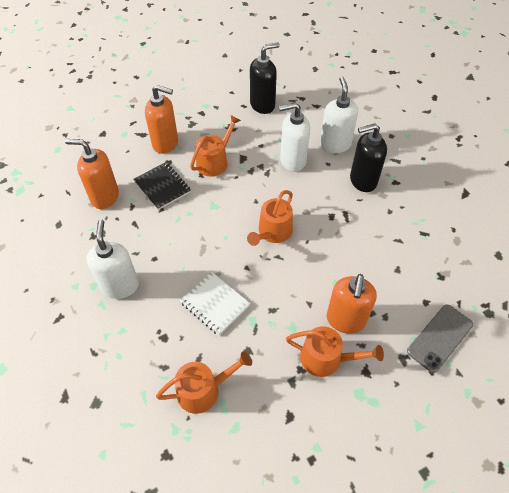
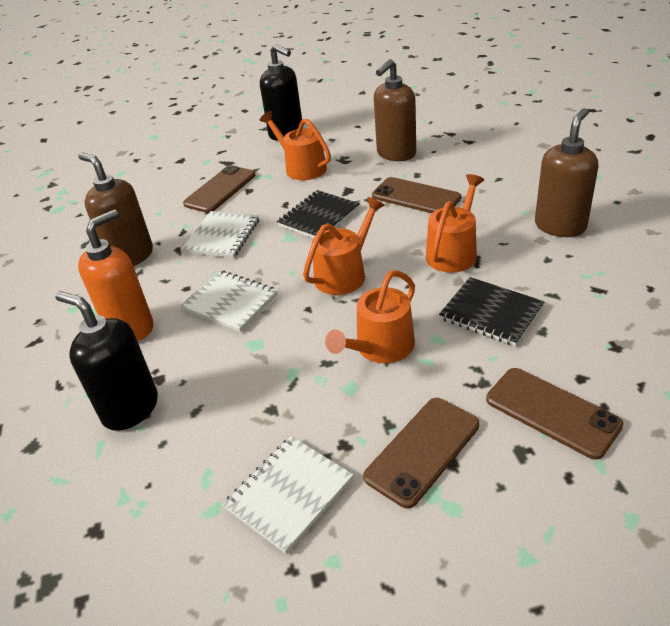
black notebook: [133,162,191,210] = 1 -> [277,190,360,238] [439,277,545,346] = 2
brown phone: none = 0 -> [183,165,255,213] [363,398,479,509] [372,177,461,213] [486,368,623,460] = 4
brown soap dispenser: none = 0 -> [78,152,153,266] [374,59,416,161] [535,108,598,237] = 3
grey phone: [407,304,473,373] = 1 -> none = 0
orange soap dispenser: [65,139,119,209] [145,85,178,154] [327,274,377,334] = 3 -> [78,210,154,341] = 1
white notebook: [180,272,251,335] = 1 -> [180,270,278,332] [182,211,259,258] [223,436,353,554] = 3
white soap dispenser: [86,219,139,299] [279,102,310,172] [320,76,358,153] = 3 -> none = 0

